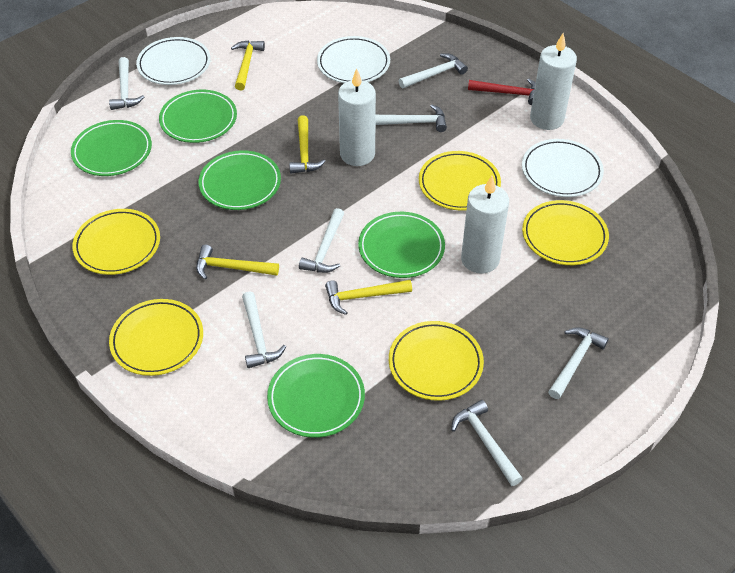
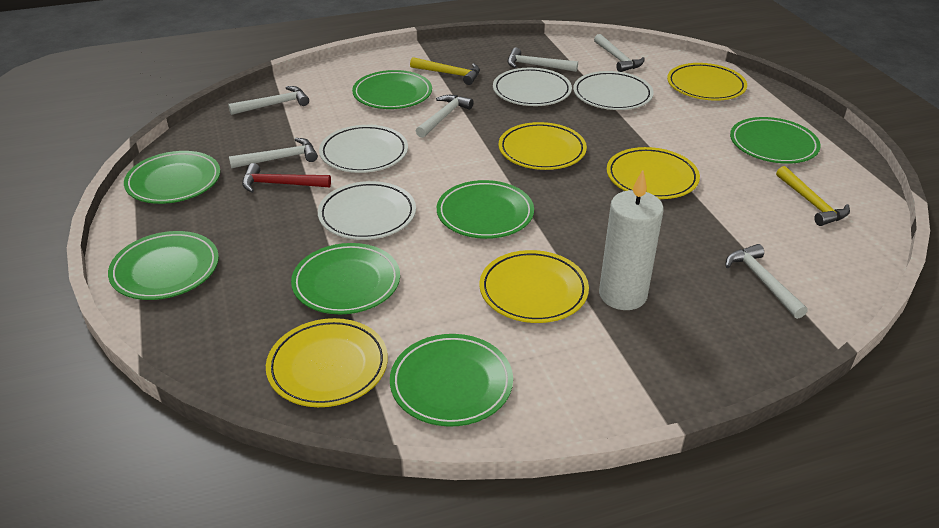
green plate: [71,120,152,176] [159,90,237,143] [199,150,281,210] [267,354,365,438] [358,212,445,278] = 5 -> [108,231,219,300] [124,151,220,204] [291,243,400,314] [352,70,432,109] [390,334,513,427] [437,180,534,239] [730,117,821,164] = 7
white candle: [338,68,376,166] [461,176,509,274] [530,33,577,130] = 3 -> [599,170,664,310] = 1
white hammer: [109,57,144,110] [242,291,286,368] [299,208,344,273] [375,105,447,132] [399,54,468,88] [451,400,523,486] [548,327,609,399] = 7 -> [228,86,309,115] [229,138,318,169] [416,95,473,138] [508,48,578,72] [594,34,645,72] [725,244,808,319] = 6
white plate: [136,37,210,85] [317,36,390,83] [522,139,604,197] = 3 -> [318,181,416,240] [319,125,408,173] [493,68,572,106] [573,71,654,110] = 4
yellow hammer: [196,245,279,280] [231,40,265,90] [289,116,326,173] [325,280,412,315] = 4 -> [410,57,480,85] [776,166,850,226] = 2

